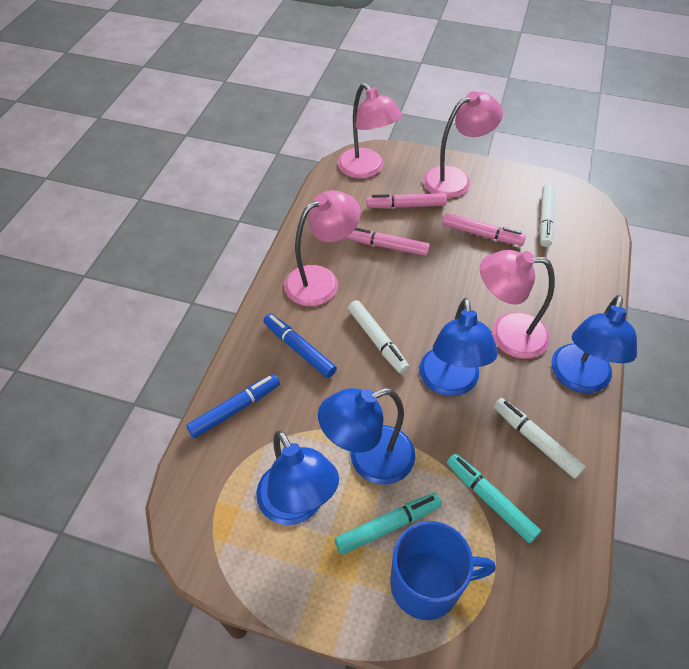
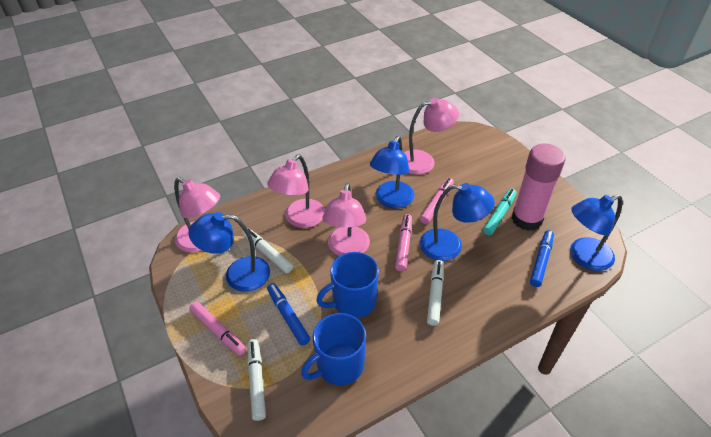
blue mug: [390,521,496,620] = 1 -> [301,313,366,385] [316,252,379,318] = 2
pink glue stick: none = 0 -> [512,144,565,231] = 1
turquoise marker: [335,493,442,555] [447,453,541,543] = 2 -> [483,189,517,235] = 1

